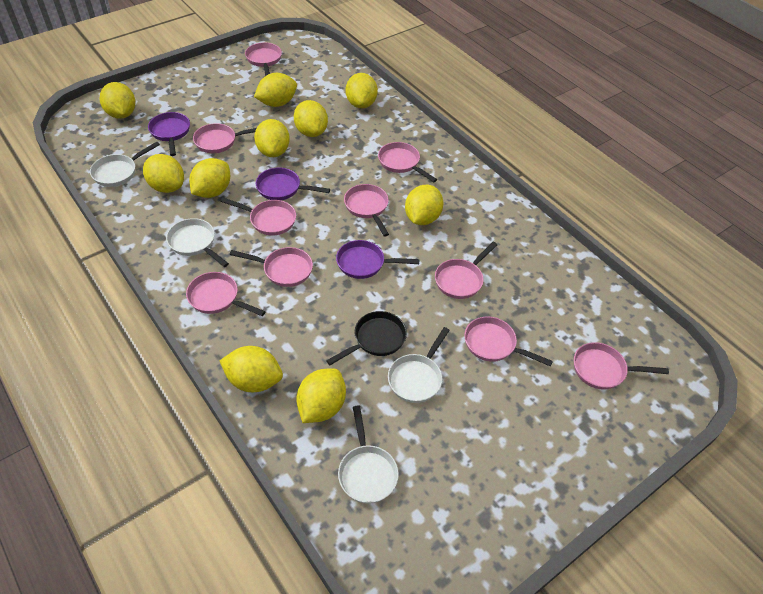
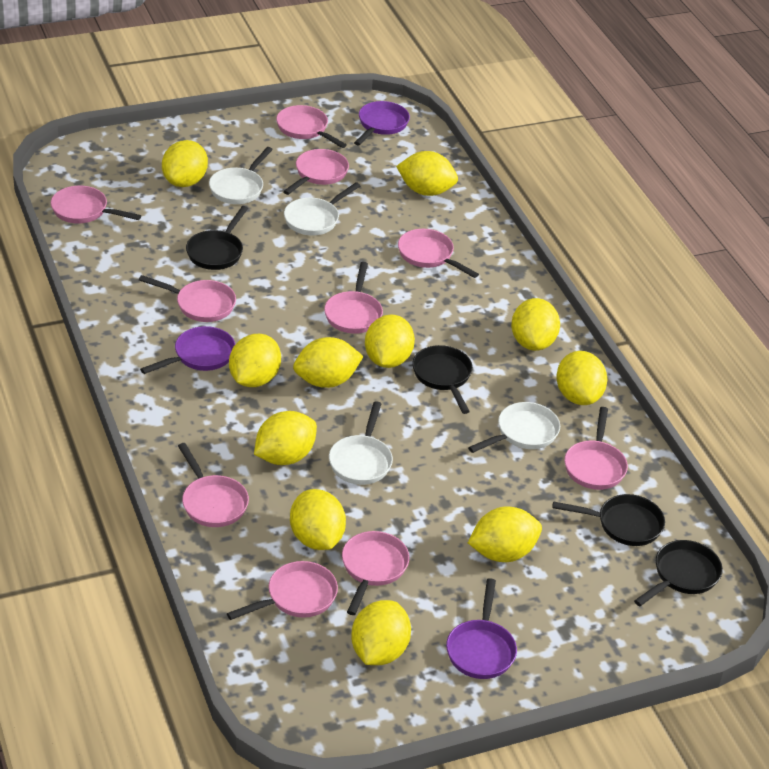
black pan: [326,311,407,365] = 1 -> [186,206,248,270] [412,345,473,414] [552,494,665,546] [634,540,723,606] = 4
yellow lemon: [100,82,135,119] [143,154,184,193] [189,158,230,198] [220,346,283,392] [254,73,297,107] [254,119,290,157] [294,100,328,137] [296,368,346,423] [346,73,378,108] [405,185,443,225] = 10 -> [162,140,208,187] [229,334,281,387] [254,411,317,465] [290,489,346,550] [293,337,363,388] [351,600,411,665] [365,315,415,368] [396,151,458,196] [468,506,542,562] [511,298,560,351] [556,351,607,405] = 11

